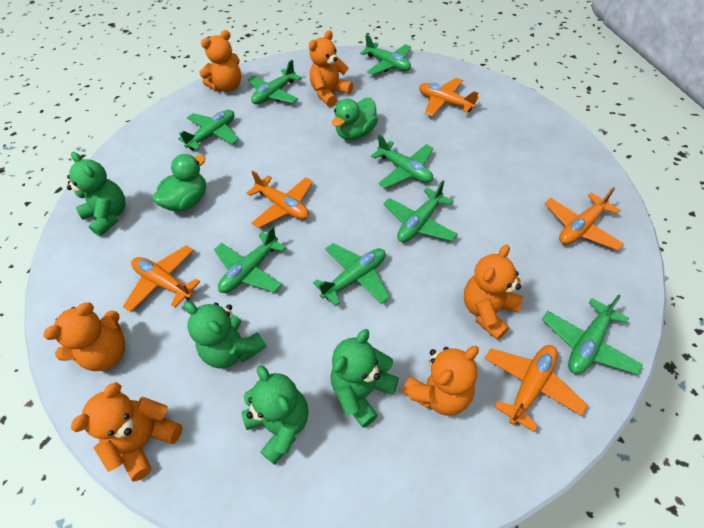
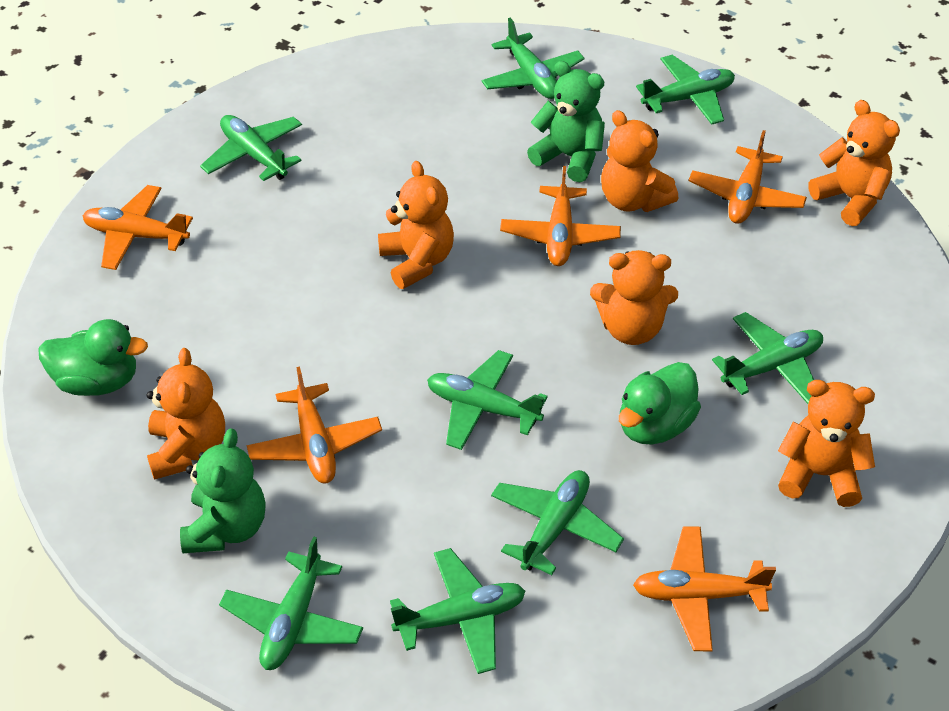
green teddy bear: [67,152,125,236] [184,302,266,368] [242,365,308,465] [331,329,399,428] = 4 -> [180,429,266,553] [527,61,605,182] = 2

